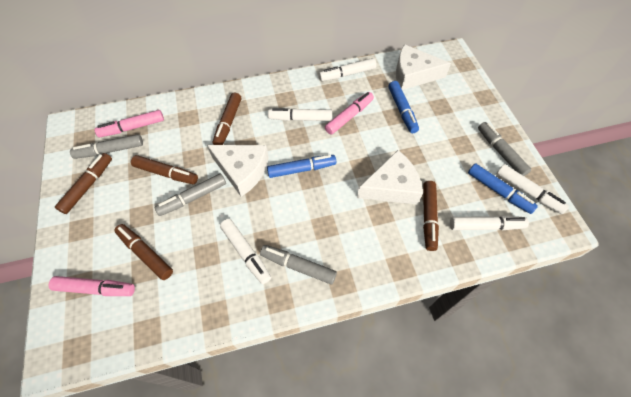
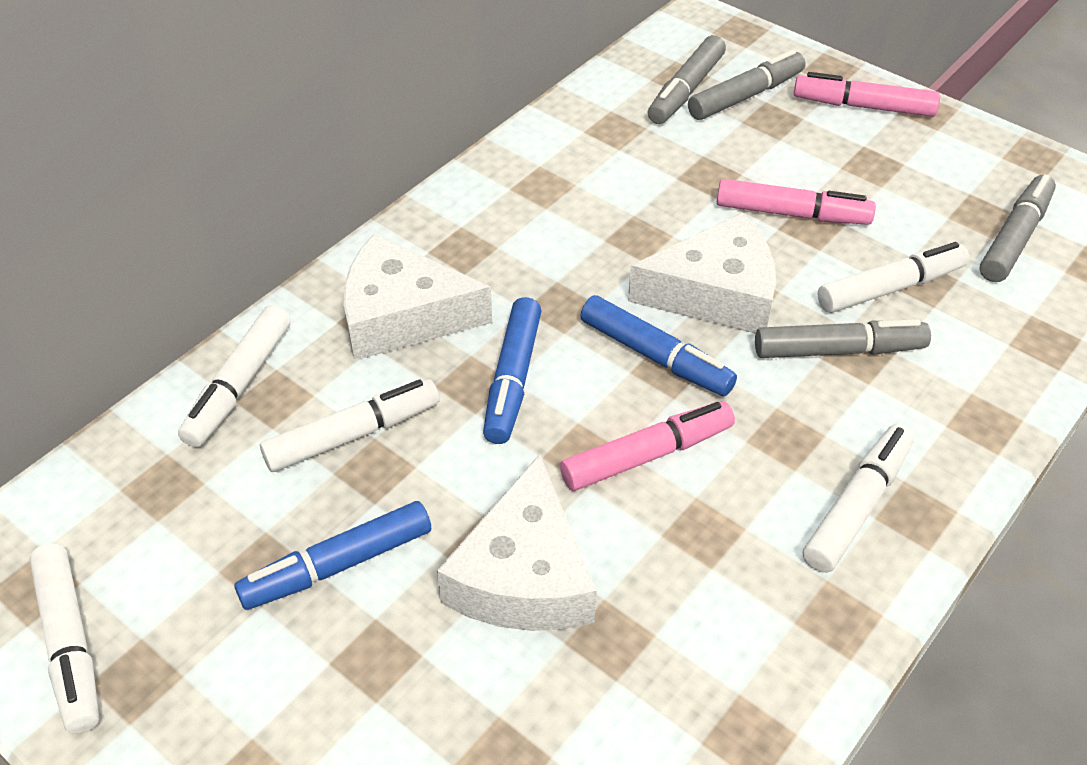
brown marker: [55,153,112,214] [114,224,173,280] [131,155,198,184] [213,93,241,145] [423,181,439,251] = 5 -> none = 0

